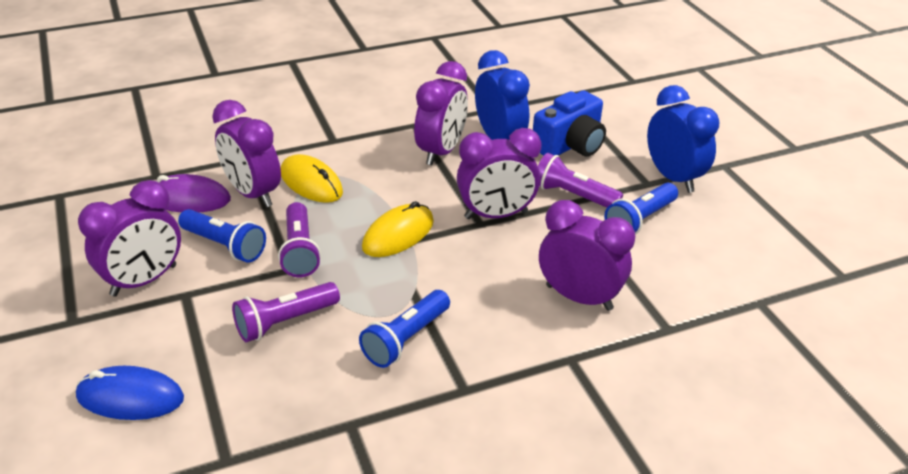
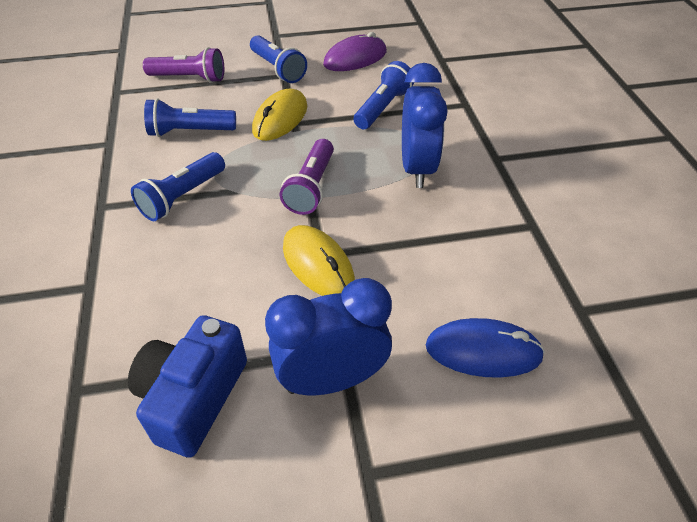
blue flashlight: [178,209,266,263] [359,290,450,368] [604,183,678,235] = 3 -> [131,152,225,221] [144,98,236,137] [250,35,307,83] [354,61,414,129] = 4
purple clock: [78,180,181,297] [212,100,281,207] [414,61,468,165] [457,128,541,219] [539,200,635,311] = 5 -> none = 0
purple flashlight: [232,282,340,342] [278,202,321,277] [538,153,623,208] = 3 -> [143,47,224,83] [280,139,334,215] = 2

